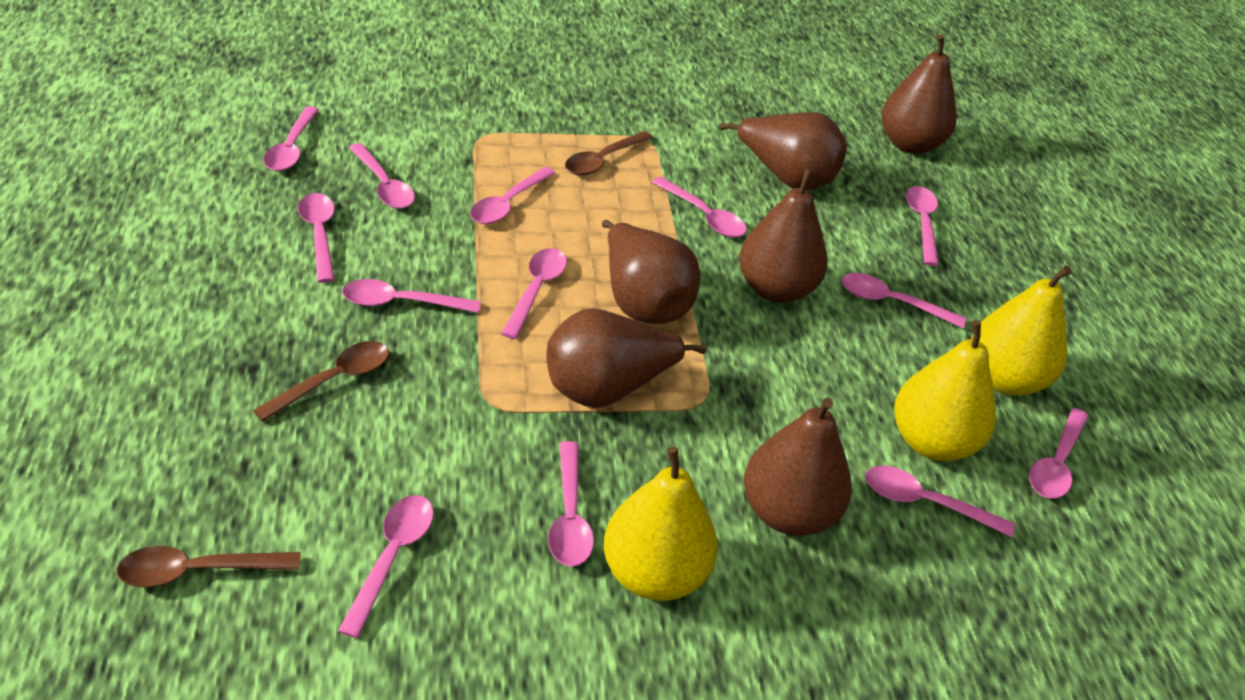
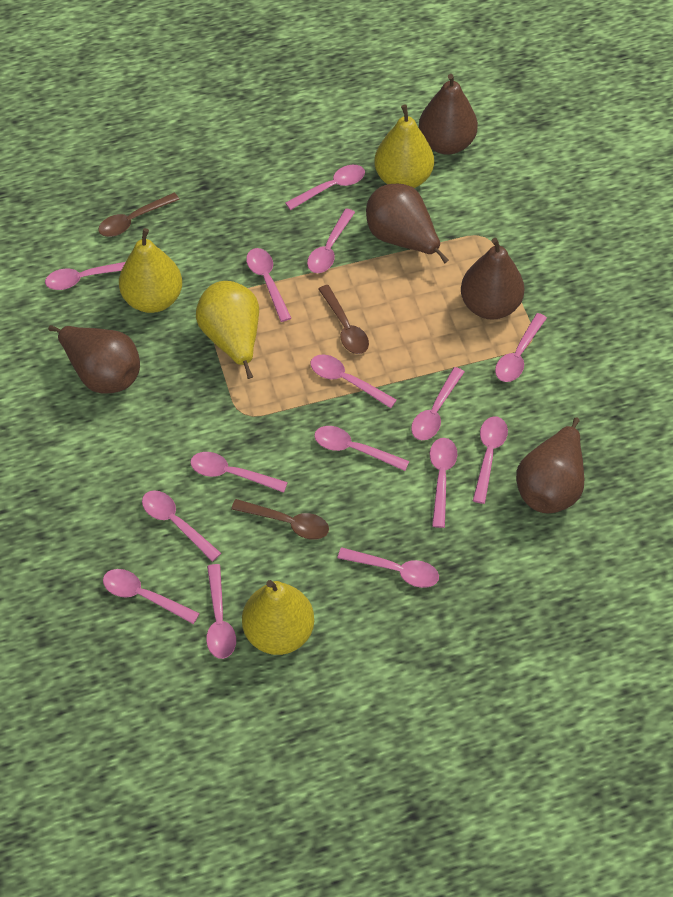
brown pear: [547,308,707,408] [602,220,700,324] [720,112,847,190] [739,168,827,303] [744,398,852,536] [882,34,957,154] = 6 -> [48,325,140,394] [366,184,449,264] [419,74,478,155] [461,238,525,320] [516,417,584,513] = 5
pink spoon: [264,106,319,171] [298,193,335,283] [338,495,434,638] [342,279,481,313] [349,143,415,209] [470,167,556,224] [501,248,567,339] [548,441,594,567] [652,177,747,237] [842,273,966,328] [866,466,1015,537] [906,186,939,266] [1029,408,1089,499] = 13 -> [45,262,125,290] [103,569,200,624] [142,490,221,562] [190,452,288,493] [206,564,236,659] [246,248,291,322] [285,165,365,210] [307,208,355,273] [311,355,397,408] [314,426,409,471] [338,547,439,588] [411,367,464,440] [430,438,457,528] [473,417,508,504] [495,313,547,382] = 15
yellow pear: [604,447,718,601] [894,320,996,461] [971,266,1072,396] = 3 -> [119,228,182,313] [196,281,259,379] [242,580,314,655] [374,105,434,188] = 4

